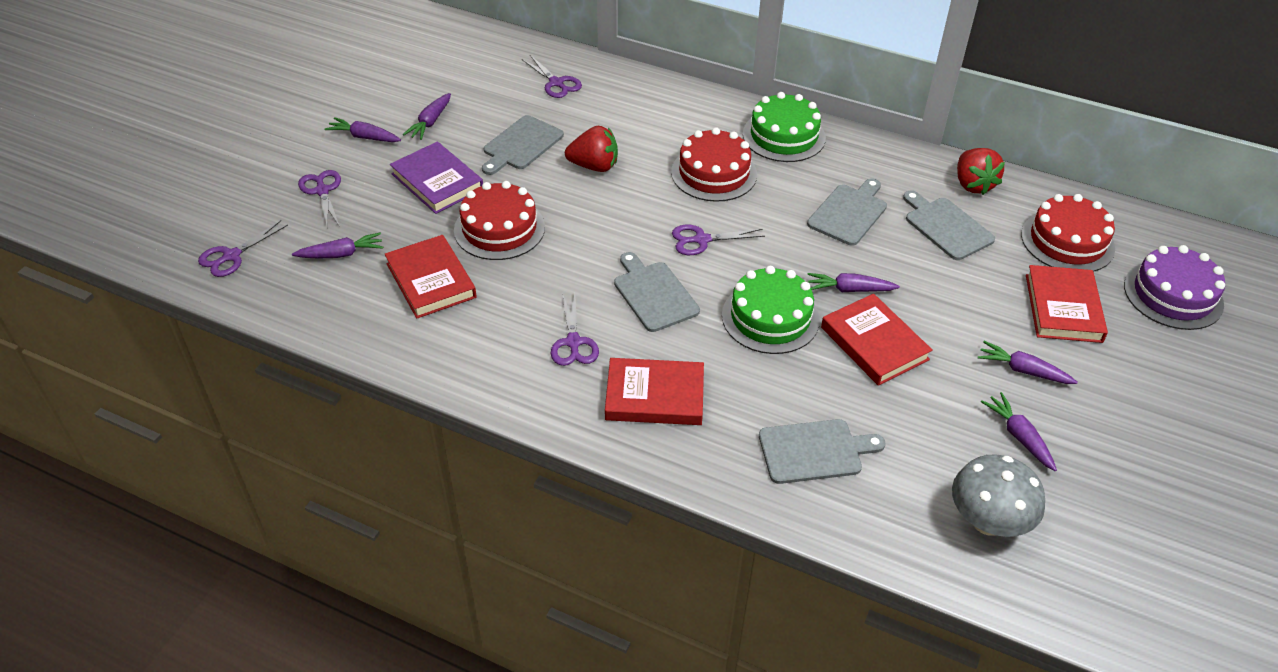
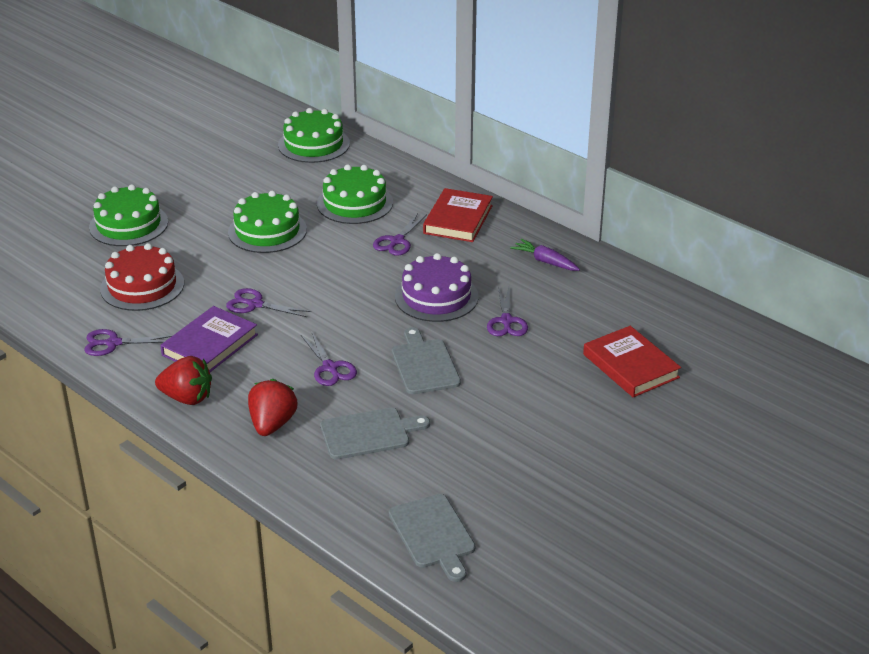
green cake: [722,266,820,354] [743,92,826,162] = 2 -> [89,184,168,246] [228,191,307,253] [278,108,350,163] [317,164,393,224] = 4
grey cutting board: [482,115,564,175] [614,252,700,332] [759,419,886,484] [807,179,887,246] [903,190,995,260] = 5 -> [320,408,430,459] [389,494,475,582] [392,327,461,394] = 3
grey mushroom: [952,454,1045,537] = 1 -> none = 0
purple carrot: [292,232,383,259] [324,117,401,142] [403,93,451,140] [807,273,900,292] [978,341,1078,384] [981,392,1057,471] = 6 -> [510,239,580,271] = 1
red book: [385,235,477,319] [605,358,704,425] [821,294,933,386] [1026,265,1108,343] = 4 -> [423,188,493,242] [583,326,681,398] = 2
red cake: [454,181,545,260] [671,127,757,202] [1021,194,1115,272] = 3 -> [100,243,184,311] = 1

